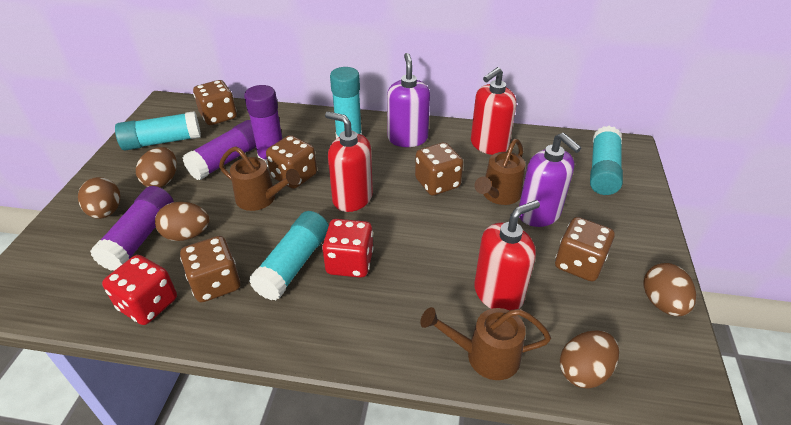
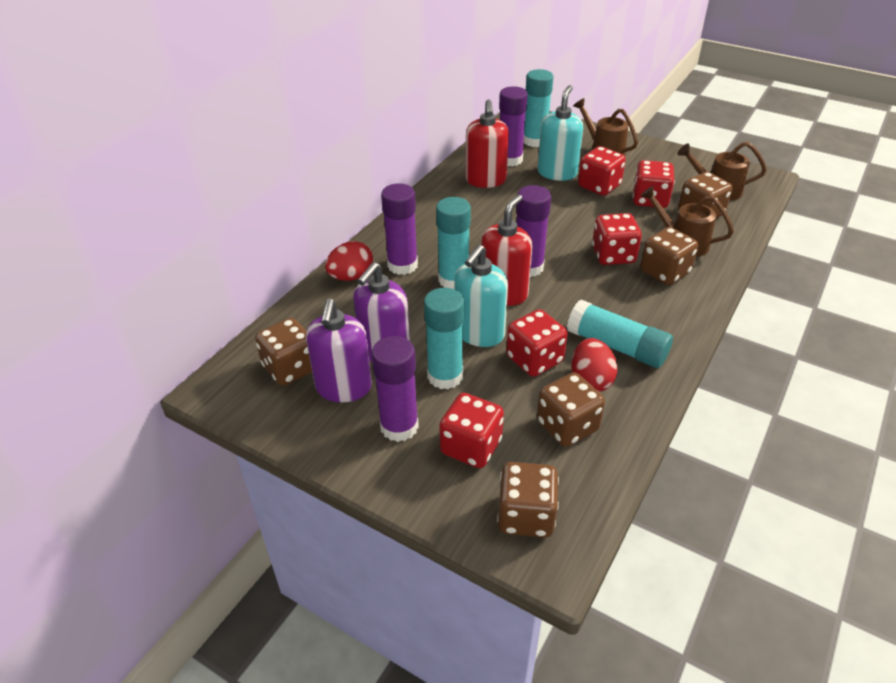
brown egg: [78,177,120,219] [136,147,177,188] [155,202,209,241] [560,330,619,388] [644,263,696,316] = 5 -> none = 0
purple glue stick: [90,186,174,271] [182,120,256,180] [244,85,282,167] = 3 -> [371,336,419,442] [381,183,418,275] [499,86,528,167] [516,185,551,277] = 4
red dice: [102,255,177,325] [322,219,374,278] = 2 -> [439,393,504,468] [506,309,568,377] [578,146,626,196] [592,213,642,265] [633,160,675,208] = 5
red egg: none = 0 -> [325,241,373,281] [571,338,618,392] = 2
red soap dispenser: [325,112,373,212] [471,67,516,155] [474,200,540,310] = 3 -> [466,99,509,188] [481,194,532,306] = 2
turquoise soap dispenser: none = 0 -> [454,245,508,347] [537,85,583,181] = 2

